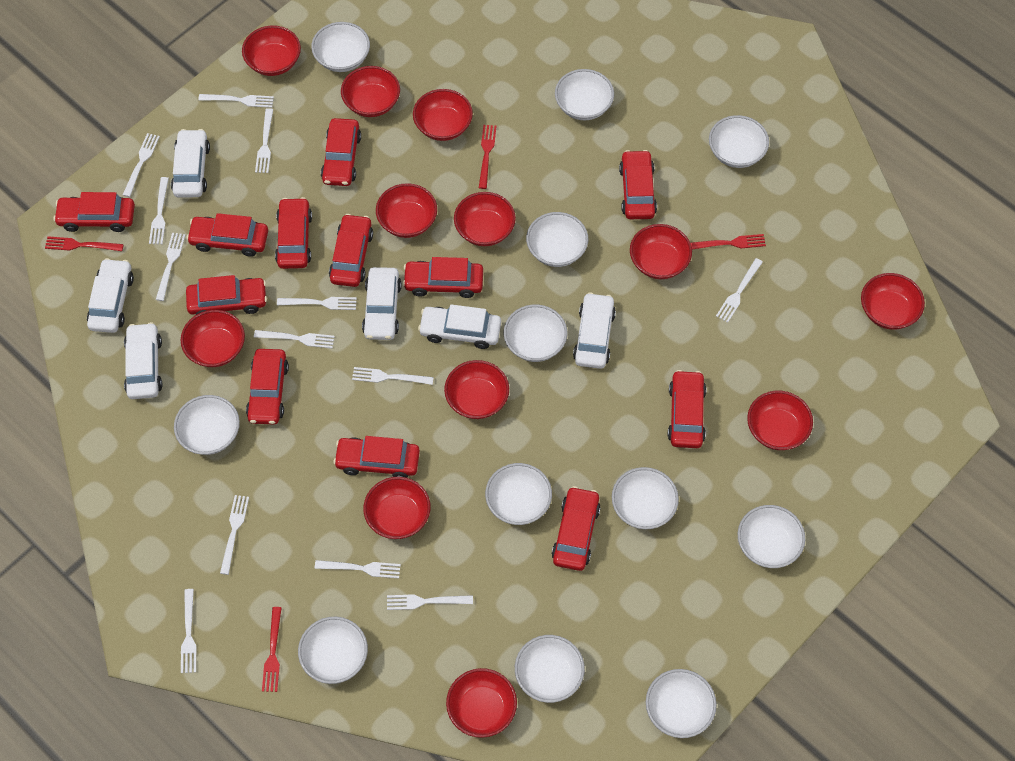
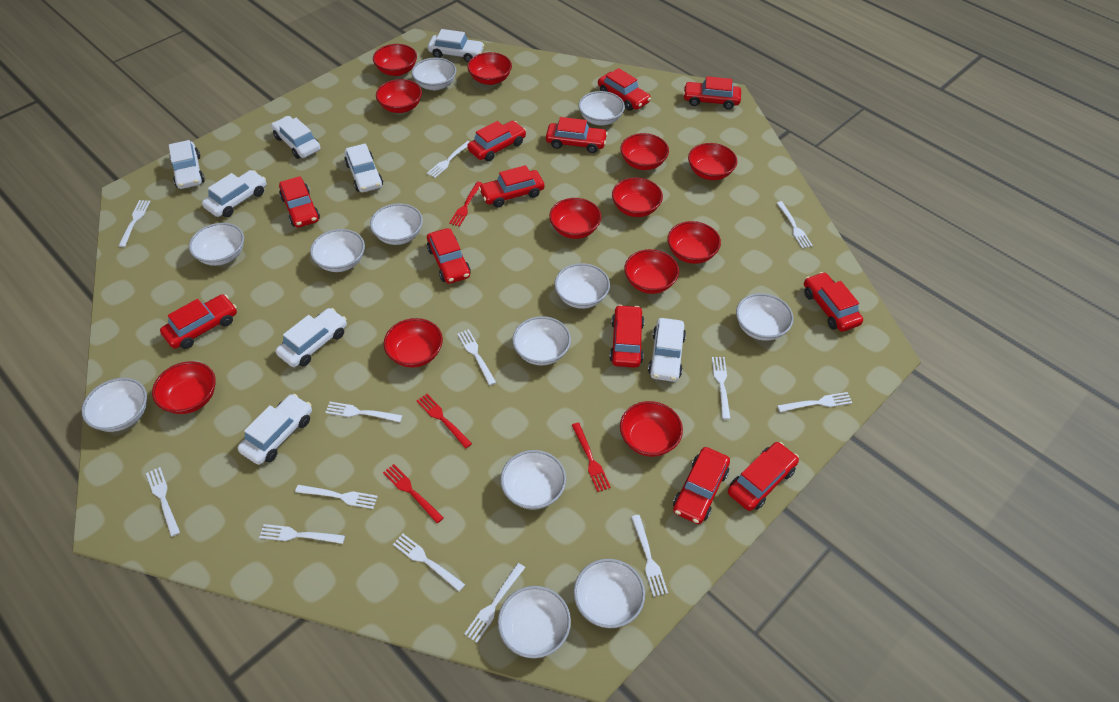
white car: [87,258,134,333] [124,322,163,399] [171,129,210,197] [362,267,402,340] [418,304,501,349] [573,292,616,369] = 6 -> [169,140,205,189] [202,170,266,217] [238,394,312,465] [271,116,320,159] [276,308,347,367] [344,143,383,192] [428,29,484,62] [648,318,686,382] = 8

